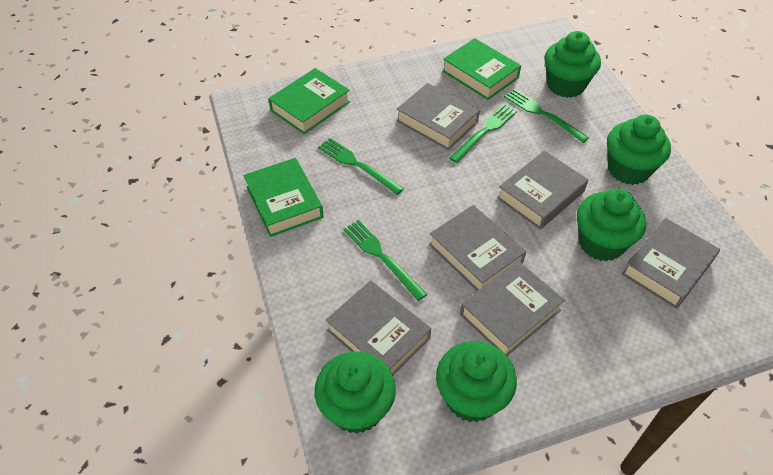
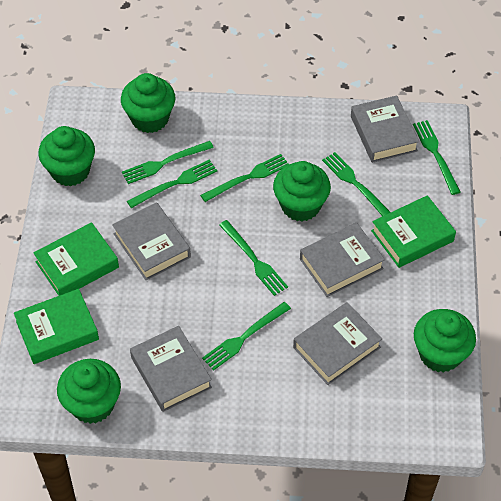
green fork: [318,138,404,195] [343,220,427,301] [449,104,517,163] [504,89,589,143] = 4 -> [122,141,214,184] [127,160,217,208] [200,154,289,202] [202,302,291,371] [219,220,288,296] [322,152,391,216] [413,120,460,195] = 7
grey book: [325,281,431,375] [396,83,480,150] [429,205,526,291] [460,261,565,356] [497,151,588,230] [622,218,720,309] = 6 -> [112,202,191,280] [130,326,212,412] [293,302,382,385] [300,223,385,297] [351,95,419,163] = 5

